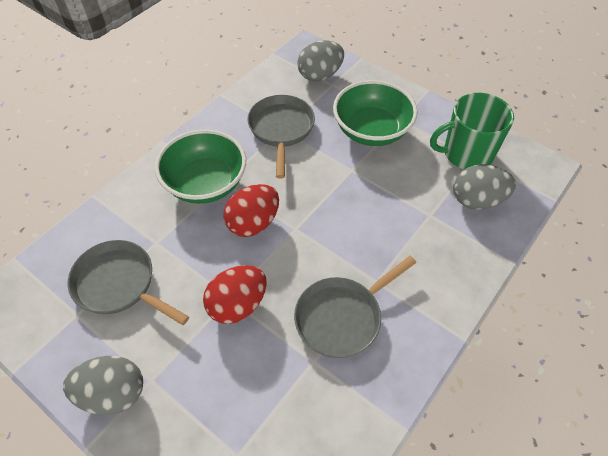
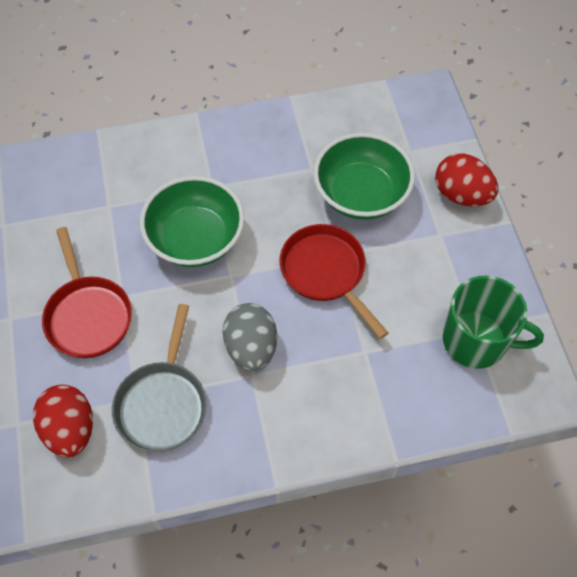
grey egg: [63,356,143,415] [298,40,344,82] [453,164,516,210] = 3 -> [222,303,277,372] = 1
grey pan: [68,240,189,325] [247,95,315,178] [294,256,416,358] = 3 -> [112,304,206,452] = 1
red pan: none = 0 -> [42,227,132,358] [279,224,388,339] = 2

